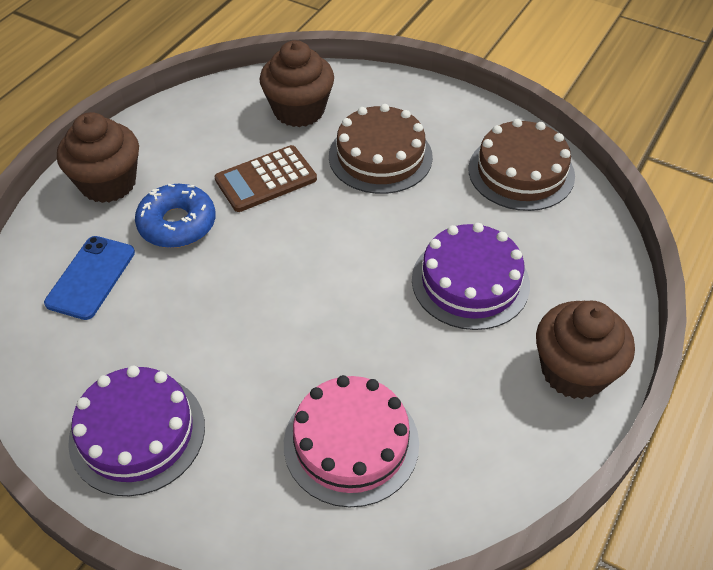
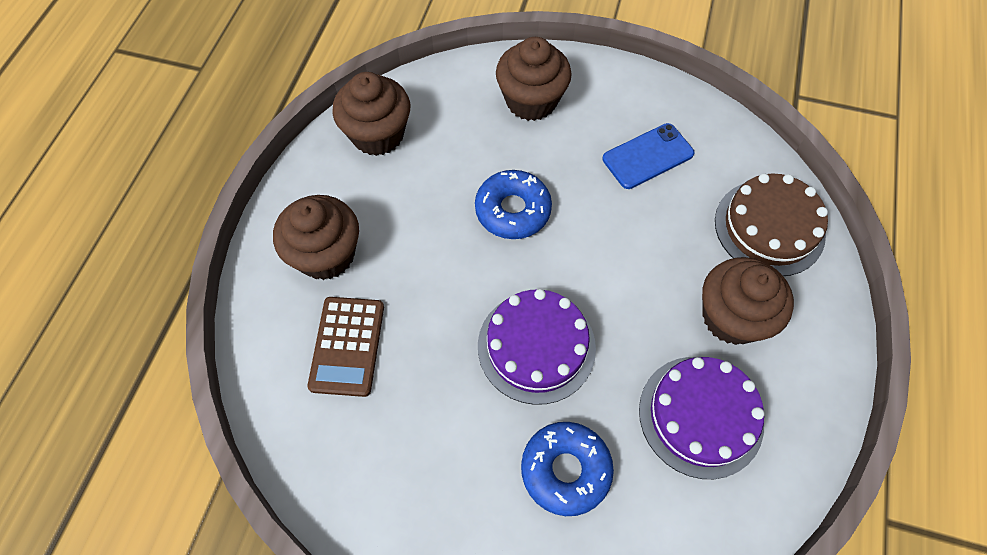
blue donut: [135,184,216,248] = 1 -> [475,170,552,239] [521,422,614,516] = 2
brown cake: [329,104,433,194] [468,119,575,211] = 2 -> [715,173,828,276] = 1
brown cupcake: [57,112,139,203] [260,40,334,127] [536,301,635,399] = 3 -> [273,195,359,280] [332,72,410,156] [496,37,572,121] [702,257,794,345] = 4
pink cake: [284,375,419,507] = 1 -> none = 0

